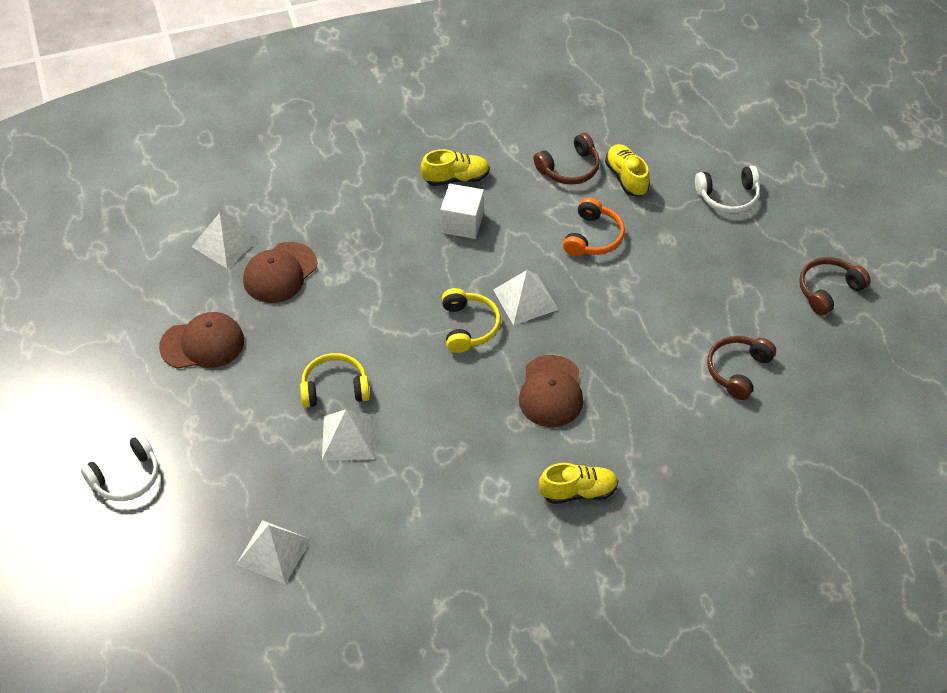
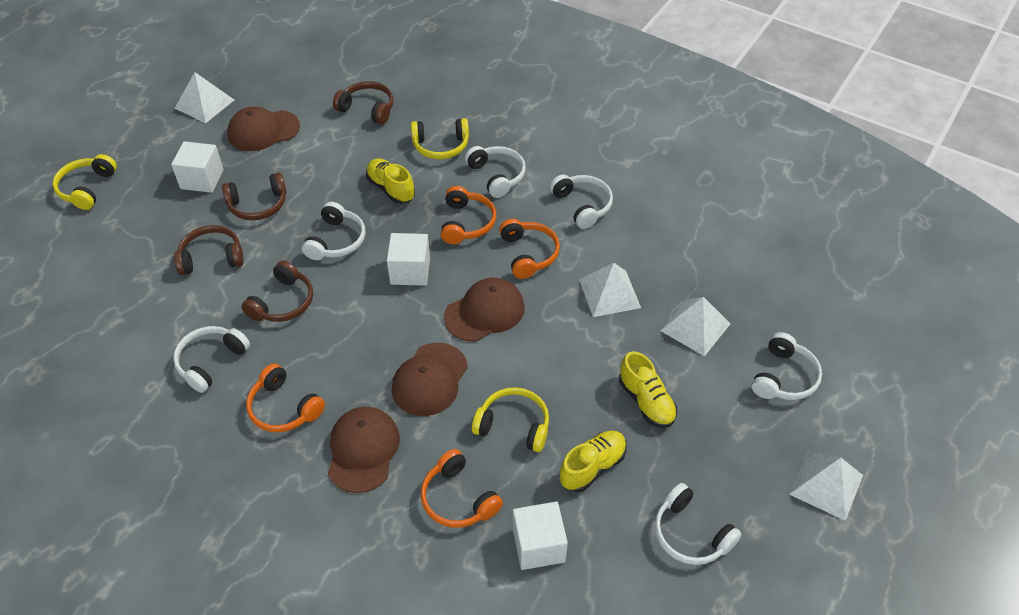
brown cap: [159,312,244,369] [243,242,317,303] [519,355,583,427] = 3 -> [227,107,300,151] [328,407,400,493] [392,343,468,416] [444,278,525,342] = 4
brown headphones: [534,133,600,185] [707,336,776,400] [799,257,871,316] = 3 -> [174,225,244,275] [222,173,286,220] [241,260,313,322] [333,81,394,124] = 4
orange headphones: [563,197,625,257] = 1 -> [246,363,325,432] [421,449,503,528] [441,186,496,244] [499,219,560,279] = 4
white cube: [441,184,484,239] = 1 -> [171,141,224,193] [387,233,430,286] [513,501,568,570] = 3
white headphones: [81,434,158,501] [695,166,760,214] = 2 -> [173,326,250,393] [302,202,366,260] [465,146,526,198] [550,175,613,229] [655,483,742,565] [751,332,822,400] = 6
yellow headphones: [300,353,370,408] [442,288,501,353] = 2 -> [53,154,117,210] [411,118,469,159] [472,387,549,452] = 3

